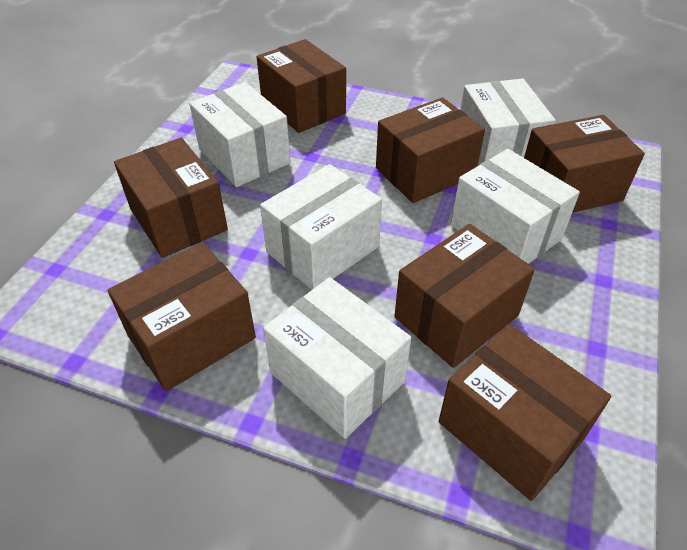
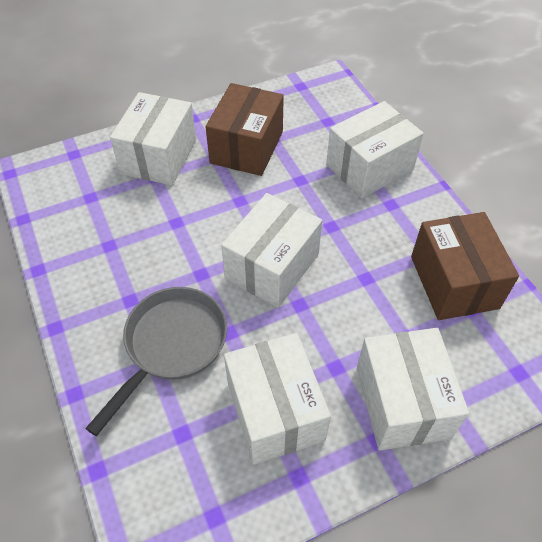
brown box: [108,242,256,391] [114,138,228,258] [257,39,346,133] [376,97,485,203] [394,224,535,368] [439,324,611,501] [524,115,645,213] = 7 -> [206,83,284,176] [411,212,519,320] = 2
grey pan: none = 0 -> [85,287,227,436] = 1

